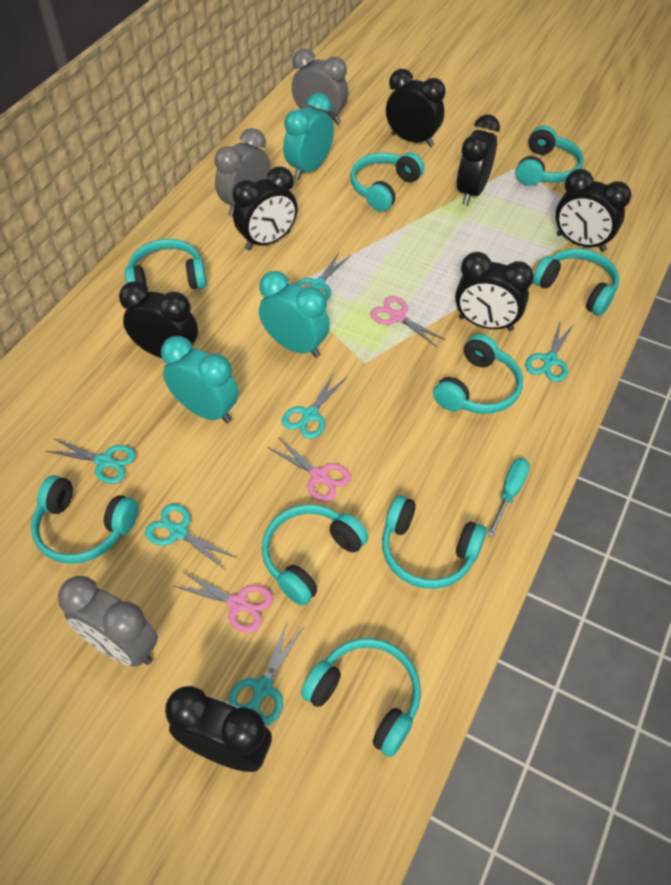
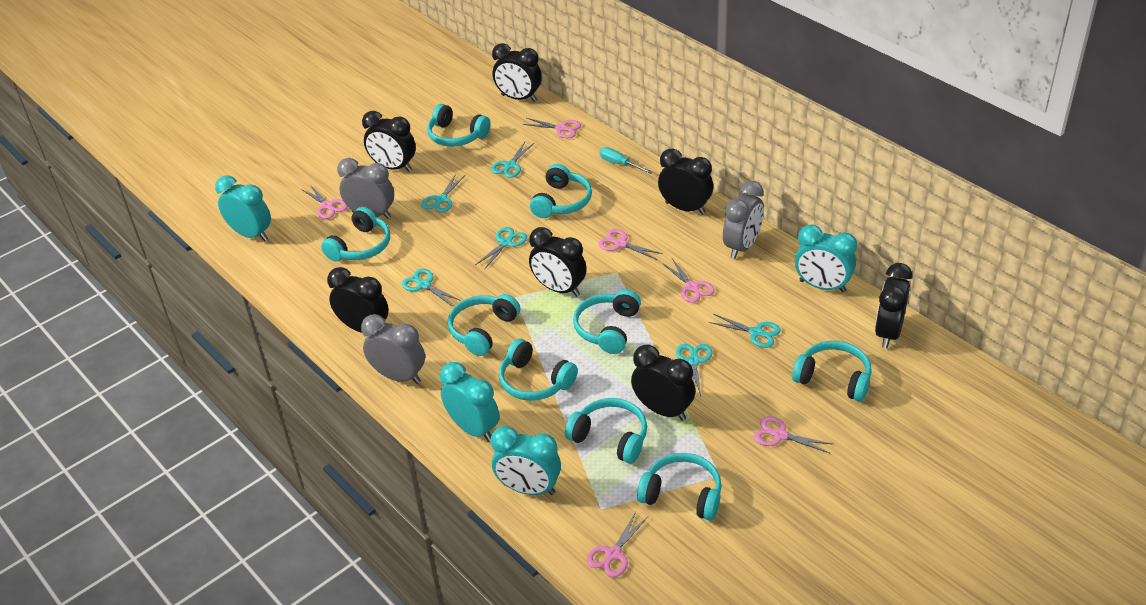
pink scissors: [174,570,273,633] [267,437,351,502] [371,296,446,347] = 3 -> [301,184,348,219] [522,118,581,138] [587,512,648,577] [598,229,663,260] [662,259,715,303] [754,416,833,453] = 6
turquoise clock: [161,336,239,424] [259,271,330,358] [283,93,334,180] = 3 -> [215,175,271,241] [440,362,499,442] [491,426,561,495] [795,225,857,292] = 4

